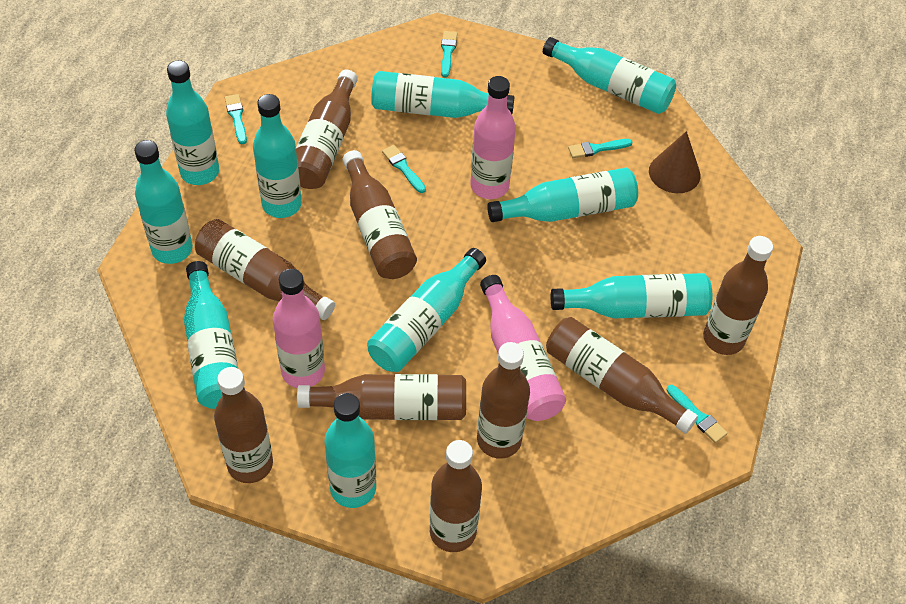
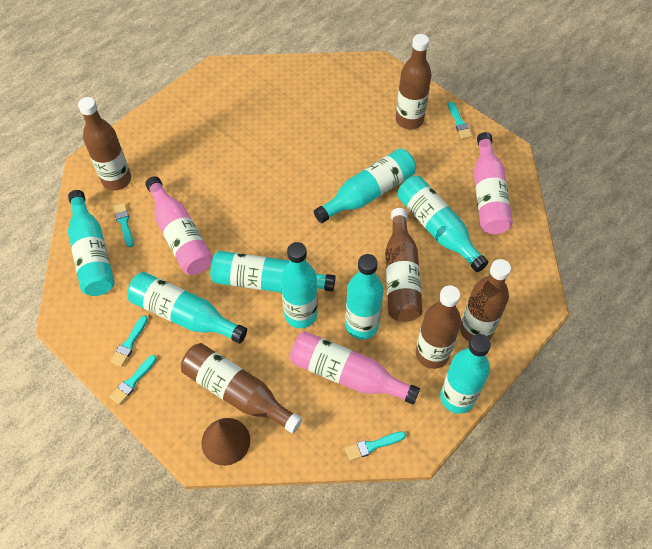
brown bottle: [195,219,335,320] [214,367,273,483] [296,70,358,189] [297,374,466,420] [343,150,417,279] [430,440,482,552] [477,342,530,459] [546,317,698,434] [703,236,773,355] = 9 -> [78,97,131,190] [181,343,302,433] [385,208,422,322] [396,34,431,129] [416,285,461,369] [460,259,511,342] = 6
turquoise bottle: [134,140,193,264] [166,60,219,185] [184,261,238,409] [253,94,302,218] [325,393,376,508] [367,248,486,372] [371,71,514,118] [487,168,638,222] [543,37,676,114] [551,273,712,318] = 10 -> [68,190,115,296] [127,272,247,343] [210,251,335,293] [281,242,318,328] [314,149,416,223] [345,254,384,339] [397,176,488,272] [440,334,491,414] = 8

